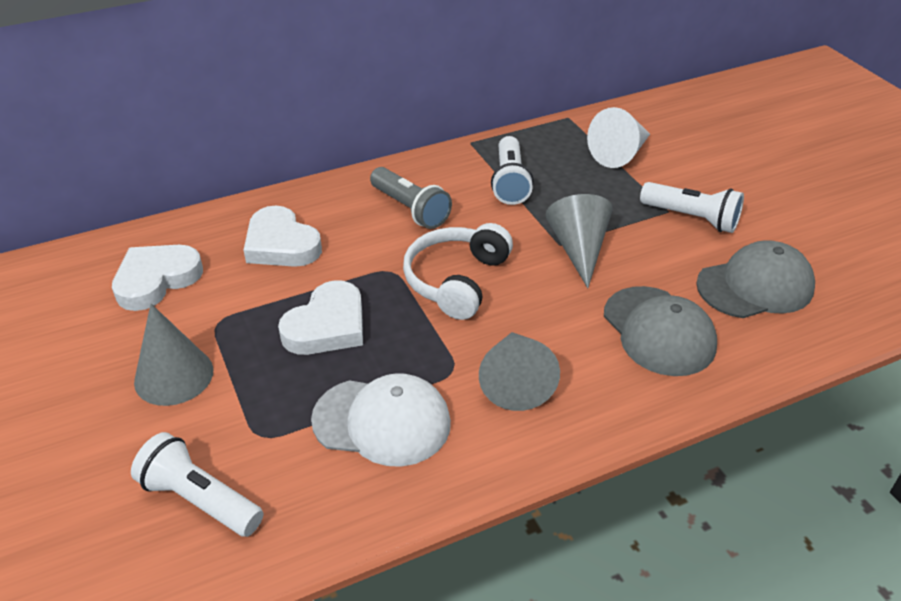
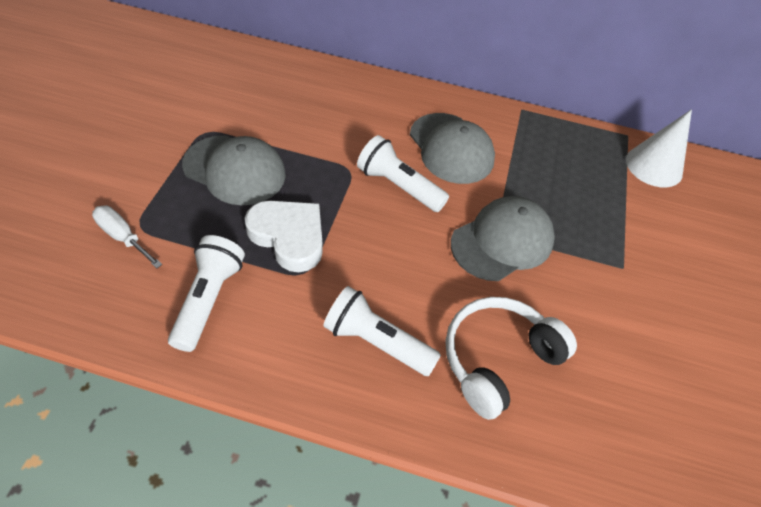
grey cap: [604,286,717,376] [696,240,815,318] = 2 -> [182,135,286,205] [410,113,495,184] [451,196,555,281] = 3
grey cone: [134,304,213,406] [479,332,560,411] [546,194,613,288] = 3 -> none = 0
grey flashlight: [370,167,452,229] = 1 -> none = 0
white cap: [311,373,451,467] = 1 -> none = 0
white heart: [112,245,203,311] [243,205,322,267] [278,280,363,355] = 3 -> [245,201,323,272] = 1
white screwdriver: none = 0 -> [92,206,162,268] = 1

